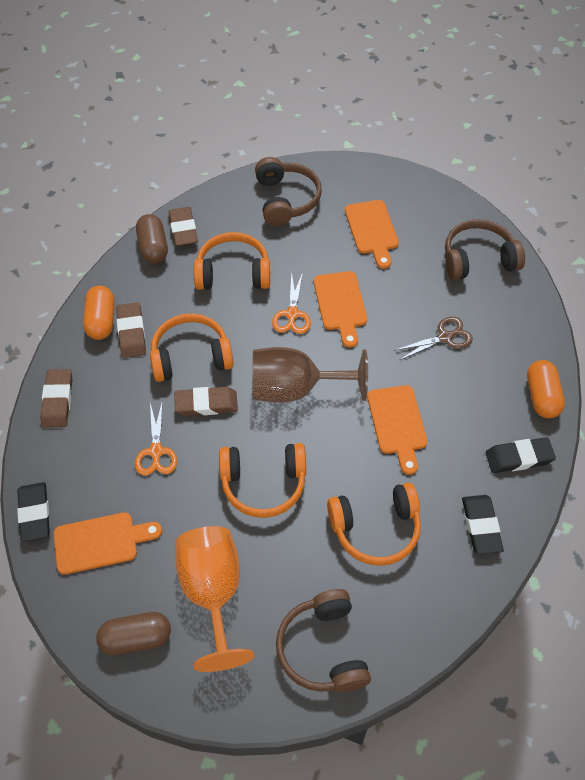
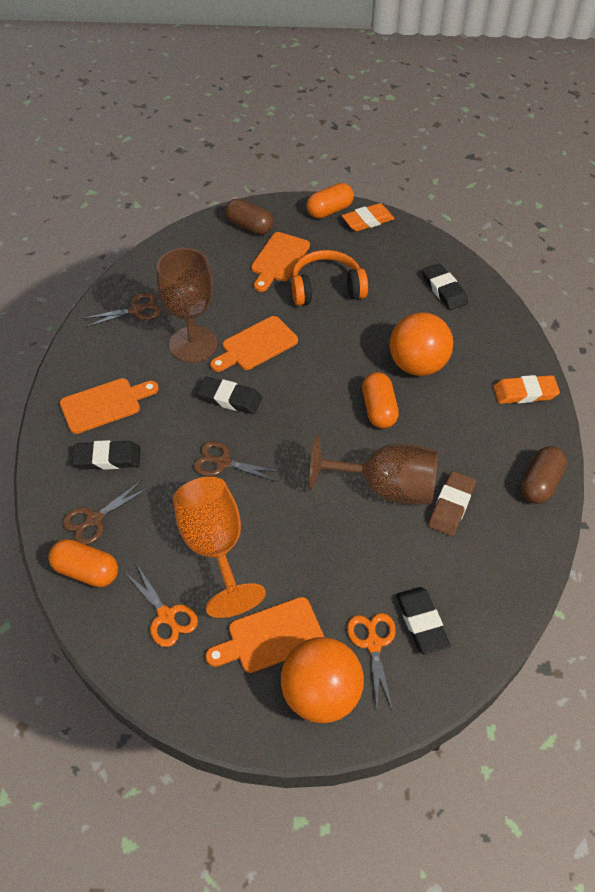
black eraser: [17,482,50,542] [462,495,504,555] [486,437,556,473] = 3 -> [72,440,140,470] [197,377,262,414] [396,587,451,654] [422,263,468,310] = 4
brown eraser: [40,369,73,428] [116,302,146,358] [169,207,198,246] [174,387,238,416] = 4 -> [428,471,476,536] = 1
brown goblet: [252,347,368,403] = 1 -> [157,248,217,363] [309,435,438,504] = 2
brown headphones: [255,157,322,226] [276,589,371,693] [445,219,525,280] = 3 -> none = 0
brown scissors: [394,317,473,360] = 1 -> [62,480,149,545] [83,293,161,327] [193,441,282,482] = 3
orange ball: none = 0 -> [281,637,364,723] [390,312,453,376] = 2
orange capsule: [83,286,114,340] [527,360,565,418] = 2 -> [48,539,118,587] [306,183,354,219] [362,372,399,429] = 3
orange eraser: none = 0 -> [342,203,395,232] [493,375,560,404] = 2
orange headphones: [150,313,234,382] [194,232,270,290] [219,443,306,518] [327,483,421,566] = 4 -> [291,250,368,306] = 1

